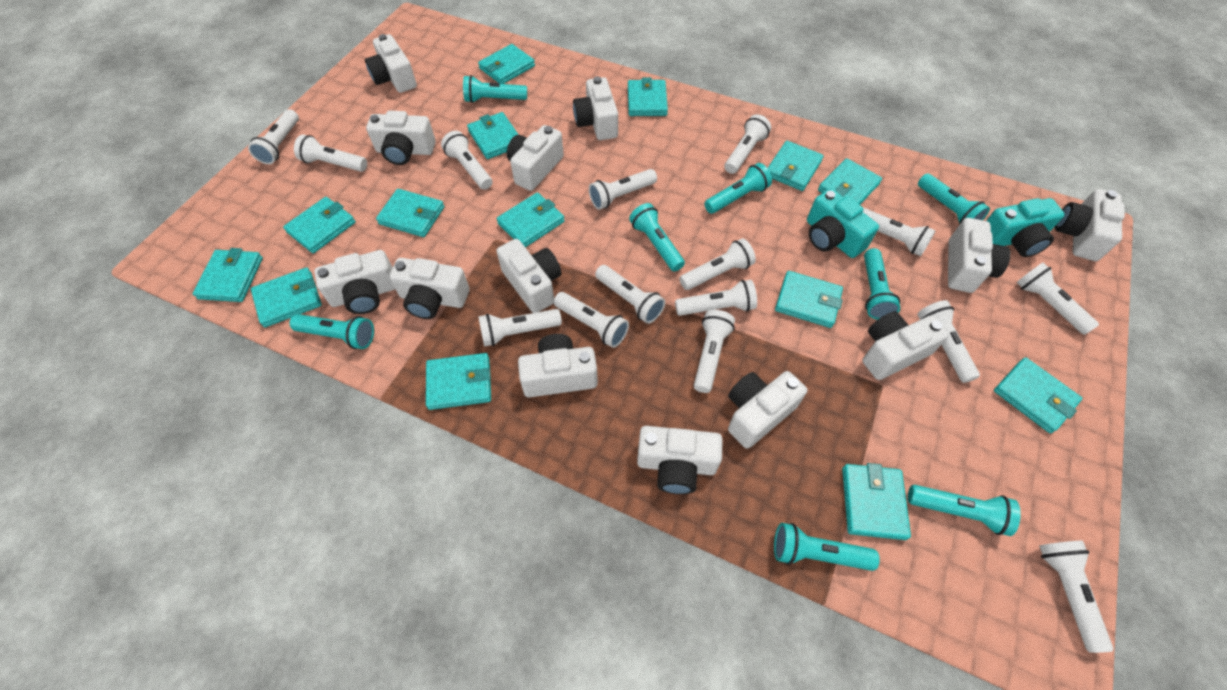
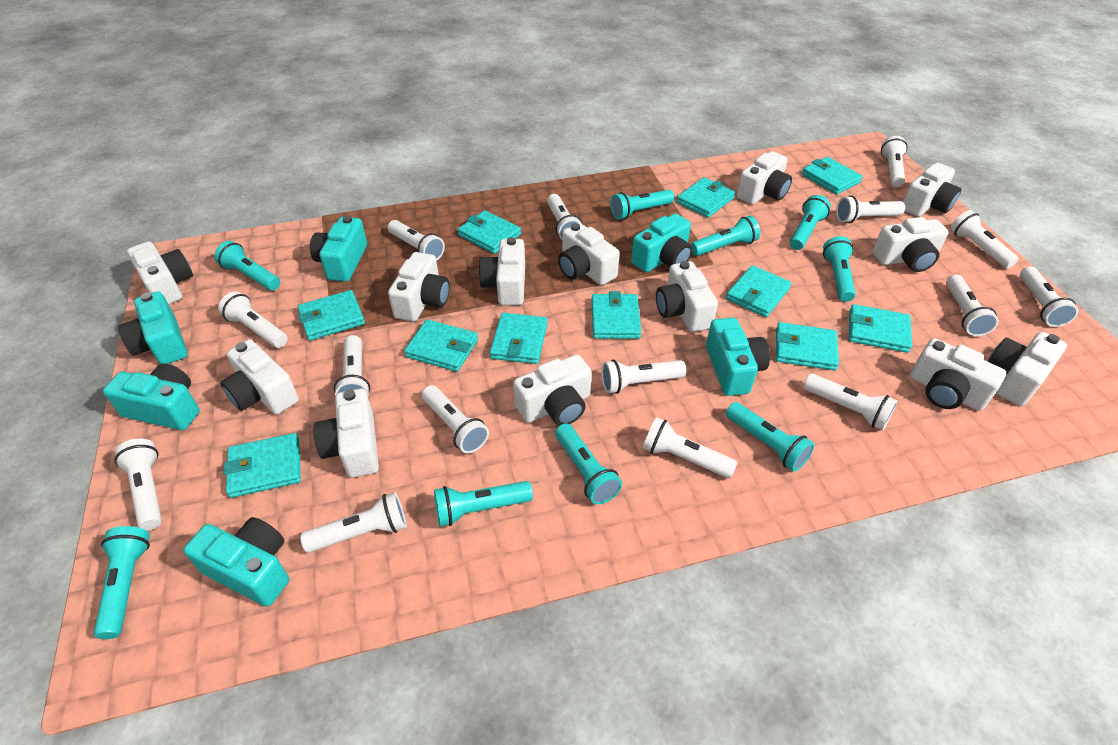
turquoise camera: [807,189,879,258] [986,198,1065,257] = 2 -> [103,363,200,430] [118,291,188,364] [183,517,289,607] [310,216,367,282] [631,213,692,272] [706,318,770,396] = 6
turquoise flashlight: [290,314,374,349] [463,75,527,103] [629,203,685,271] [704,163,772,214] [774,523,880,571] [864,248,900,320] [908,485,1021,536] [918,174,990,224] = 8 -> [94,526,150,639] [214,241,280,291] [434,481,533,526] [555,423,622,504] [610,190,674,220] [691,216,760,256] [726,402,815,472] [790,195,831,250] [823,236,856,302] = 9
turquoise wallet: [193,248,263,302] [251,267,322,327] [283,197,355,253] [376,189,444,237] [426,353,491,410] [467,112,519,159] [478,44,535,84] [497,192,565,248] [628,77,668,116] [768,141,824,191] [775,271,843,328] [818,158,882,205] [842,463,911,540] [994,357,1082,433] = 14 -> [223,433,301,498] [297,290,365,340] [404,319,478,372] [458,210,521,254] [490,313,547,364] [591,291,641,339] [677,177,735,218] [726,265,791,317] [776,322,839,370] [802,157,863,195] [849,304,912,353] = 11

